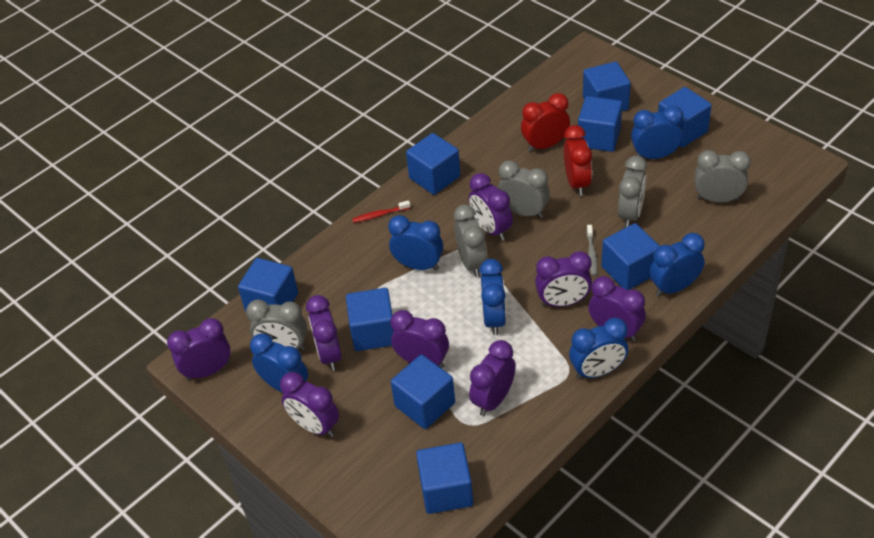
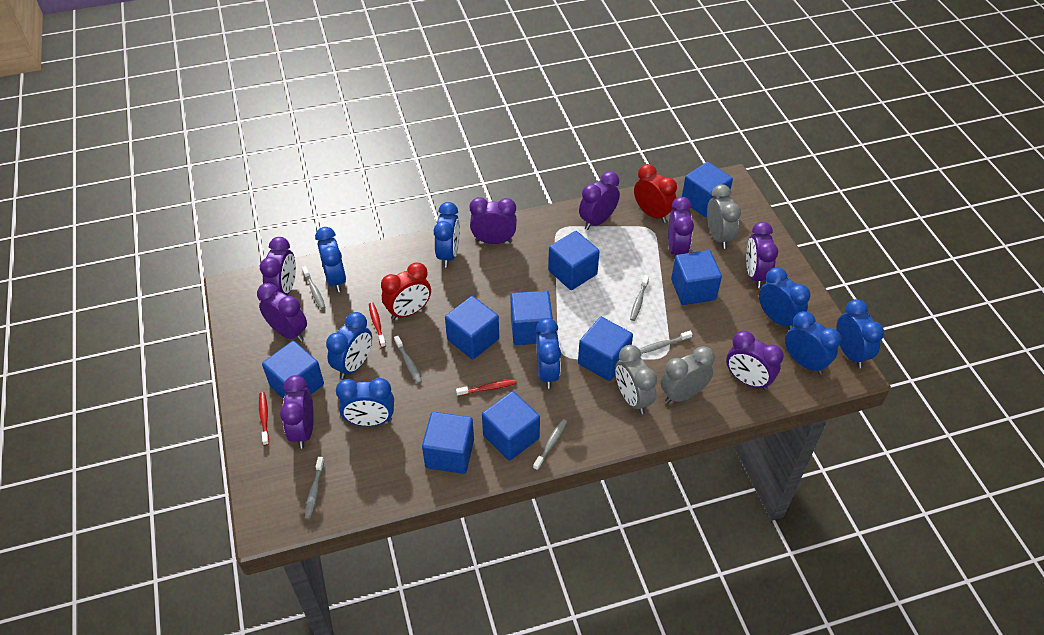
blue clock: [250,333,308,392] [388,215,443,271] [479,259,506,335] [569,318,628,379] [631,106,684,159] [649,233,705,296] = 6 -> [315,227,346,292] [326,312,372,379] [336,378,394,426] [434,202,460,267] [536,318,561,389] [759,267,810,330] [785,311,841,374] [836,299,884,368] = 8
grey clock: [246,300,307,351] [454,204,487,277] [498,160,550,218] [618,156,647,228] [695,150,751,203] = 5 -> [615,345,657,414] [661,346,715,403] [707,184,741,249] = 3
grey toothbrush: [587,225,597,276] = 1 -> [302,266,325,309] [305,457,324,520] [394,336,422,384] [533,419,567,470] [630,275,649,321] [639,331,692,354] = 6
red toothbrush: [352,200,411,223] = 1 -> [259,392,269,446] [369,302,386,348] [456,379,517,396] = 3

